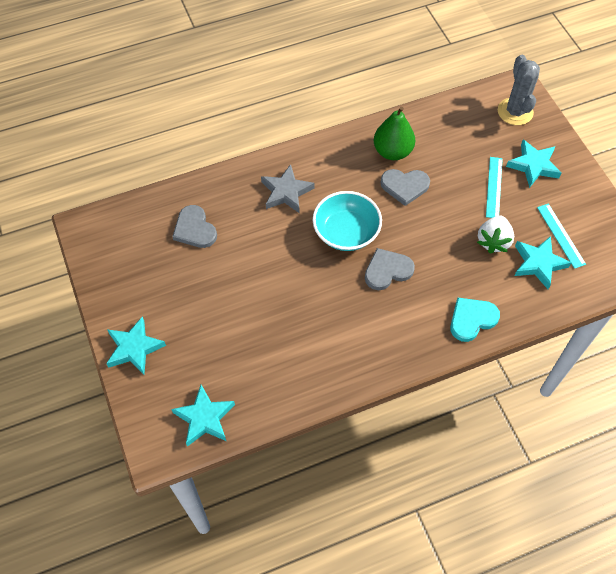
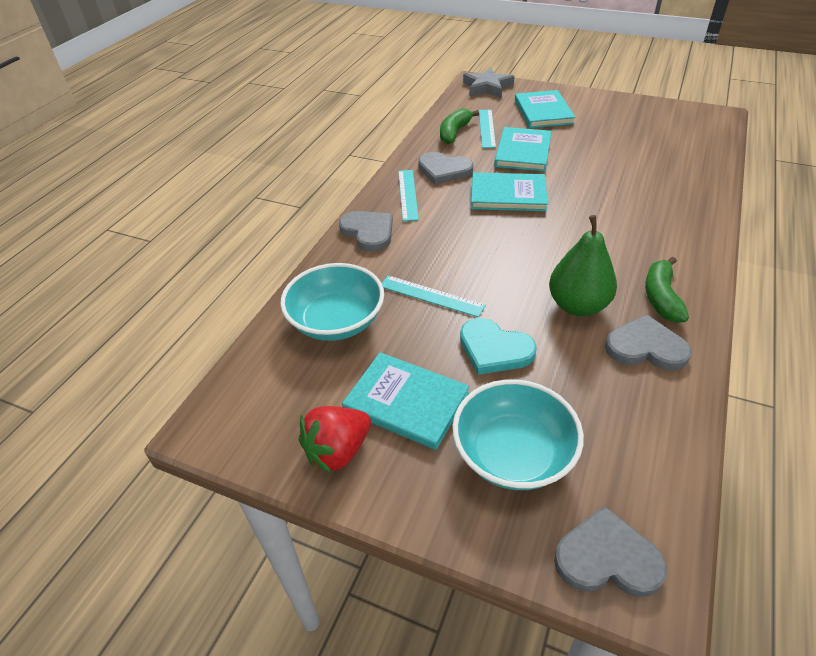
green banana: none = 0 -> [440,108,479,144] [645,257,689,323] = 2
grey cactus: [498,55,540,125] = 1 -> none = 0
grey heart: [172,205,217,248] [365,248,415,290] [380,169,430,206] = 3 -> [339,211,393,252] [418,152,473,184] [554,506,667,597] [605,314,692,371] = 4
red strawberry: none = 0 -> [298,406,371,473] = 1
turquoise book: none = 0 -> [342,352,469,450] [471,173,548,212] [494,127,552,172] [515,90,575,128] = 4
turquoise bowl: [313,191,382,251] = 1 -> [280,263,384,341] [452,379,584,490] = 2
turquoise ruler: [486,157,503,218] [537,204,586,269] = 2 -> [382,275,486,318] [398,170,419,221] [479,110,496,148] = 3
turquoise star: [106,316,166,375] [171,385,235,447] [506,140,561,188] [514,236,572,289] = 4 -> none = 0
white strawberry: [477,216,514,254] = 1 -> none = 0

